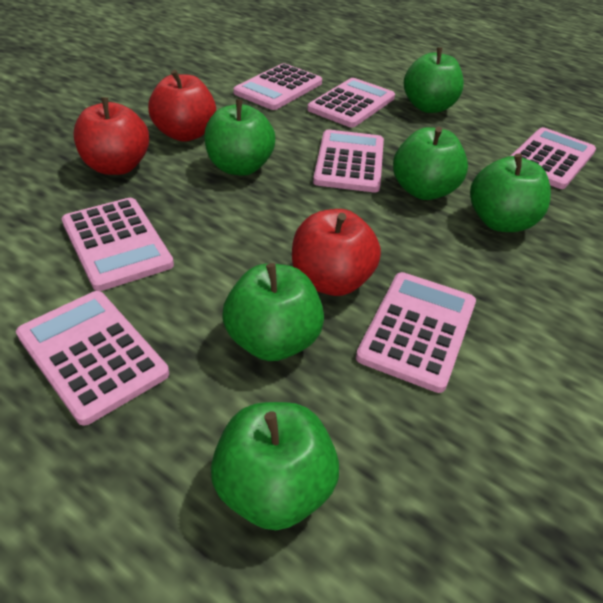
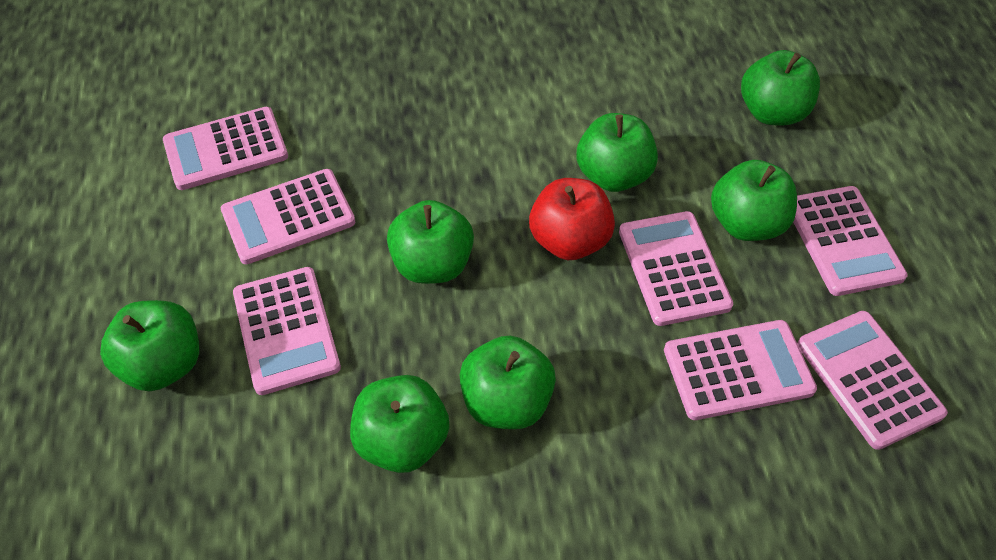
green apple: [204,99,275,176] [211,402,339,530] [222,263,324,361] [393,127,468,200] [404,47,464,113] [470,153,551,232] = 6 -> [100,300,199,391] [350,375,450,473] [387,200,474,284] [459,336,556,429] [577,113,658,192] [711,160,797,241] [741,50,820,125] = 7
red apple: [74,97,149,175] [148,70,216,142] [292,209,381,296] = 3 -> [529,178,615,260] = 1

